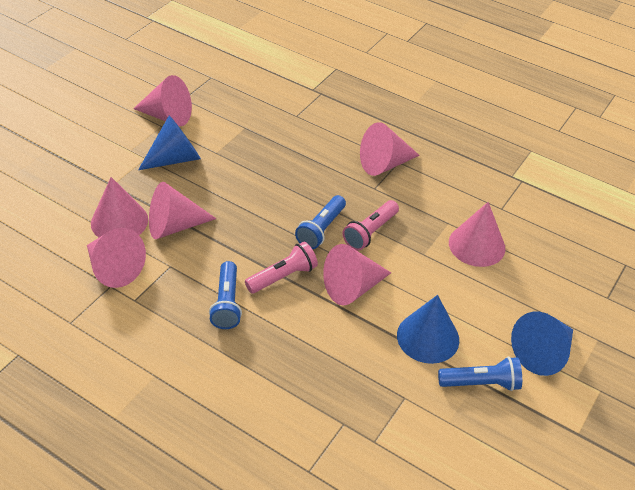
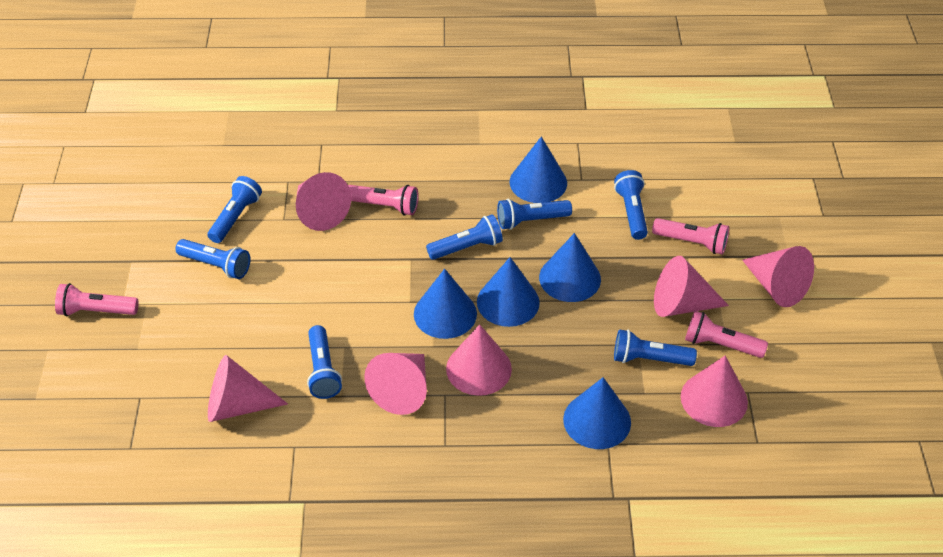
blue cone: [138,115,201,170] [397,295,459,364] [511,312,573,376] = 3 -> [414,269,477,339] [477,257,540,327] [510,137,567,203] [539,233,601,302] [563,377,631,449] = 5
blue flashlight: [209,261,242,329] [295,195,346,249] [438,356,522,391] = 3 -> [176,239,250,279] [208,176,262,243] [307,325,342,399] [426,214,503,260] [497,199,572,230] [614,170,648,240] [614,329,697,366] = 7
pink flashlight: [245,241,318,294] [342,200,399,250] = 2 -> [55,283,139,316] [348,185,419,215] [652,218,729,255] [685,311,768,358] = 4

